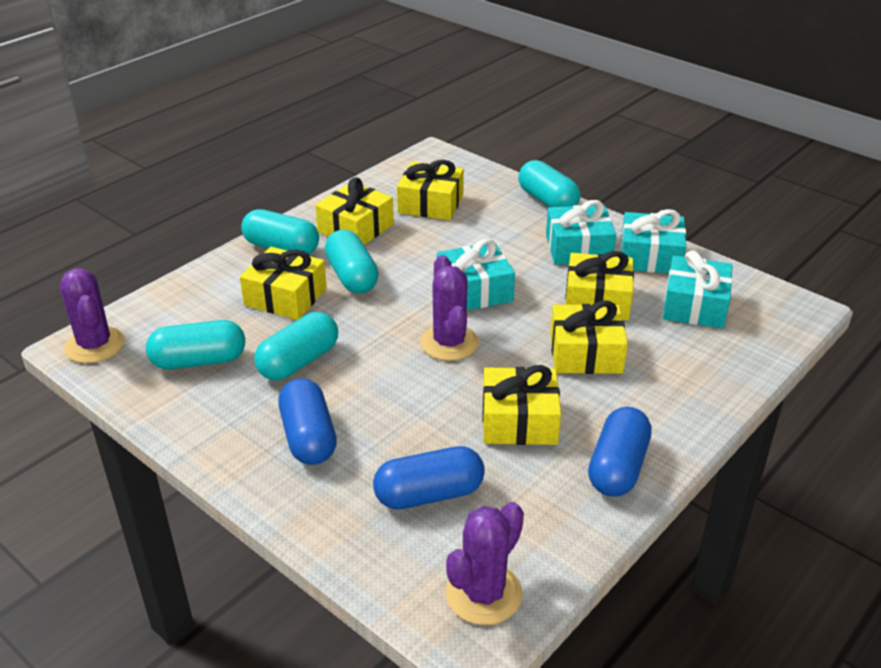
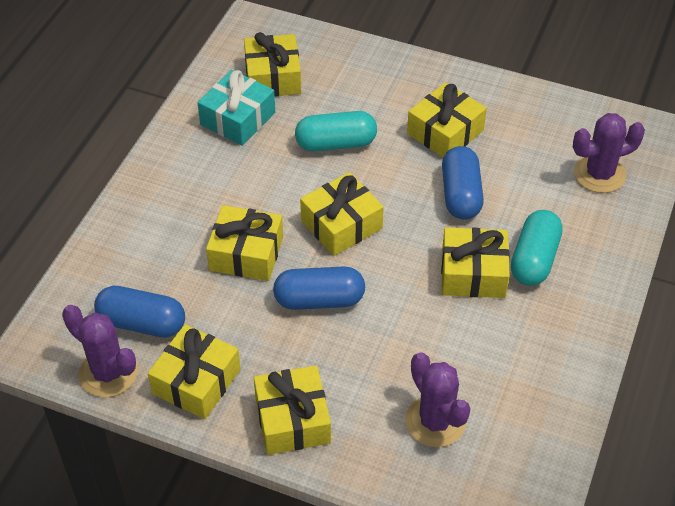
turquoise capsule: [146,320,245,369] [241,209,319,254] [254,312,338,380] [325,230,379,293] [518,160,581,207] = 5 -> [295,111,377,152] [511,210,563,286] = 2
turquoise gift: [437,239,515,310] [546,200,616,265] [620,209,686,274] [663,250,733,328] = 4 -> [197,70,275,146] = 1
yellow gift: [240,247,327,320] [315,177,394,245] [397,160,464,220] [482,365,561,445] [550,301,628,374] [565,251,634,320] = 6 -> [148,324,240,419] [206,205,283,281] [244,32,301,97] [254,365,331,455] [300,172,384,256] [407,82,487,157] [441,227,510,298] = 7

